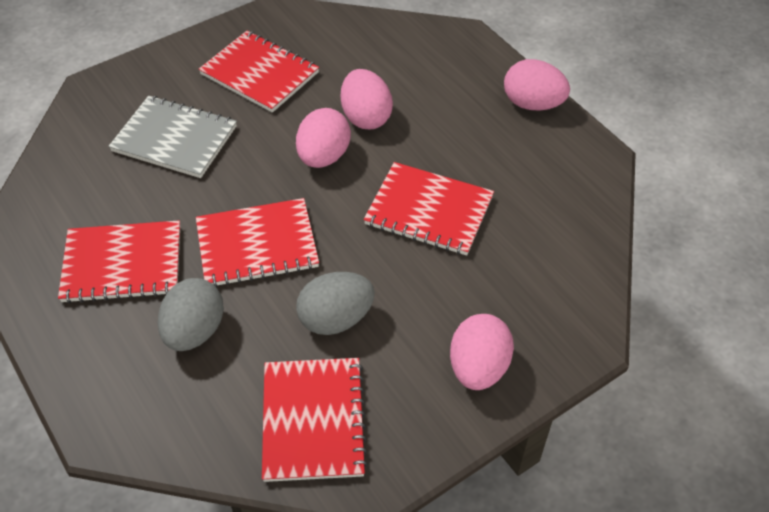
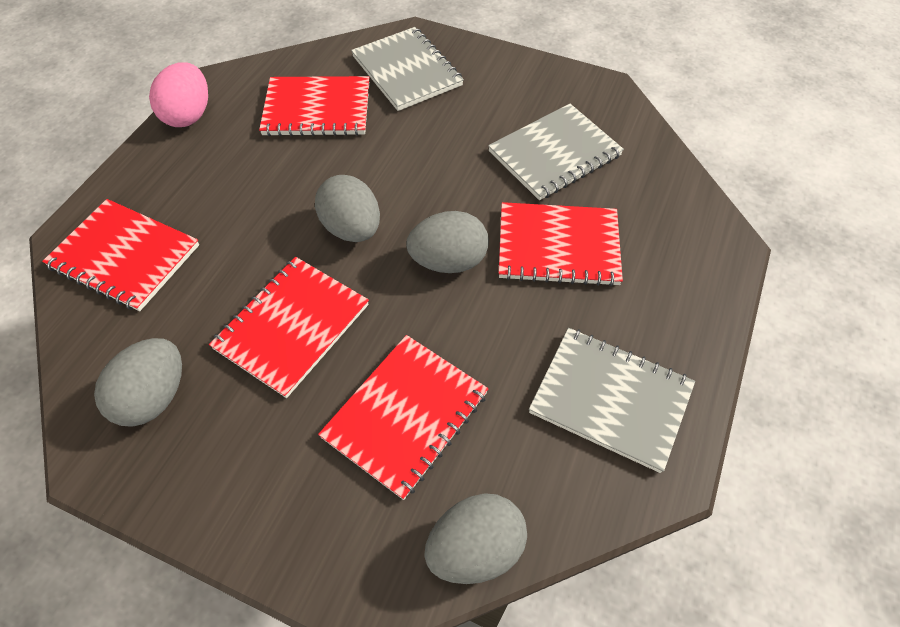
grey egg: [158,278,224,351] [296,272,375,335] = 2 -> [94,338,182,427] [315,175,380,242] [406,211,489,273] [424,493,527,584] = 4
grey notebook: [108,96,237,178] = 1 -> [351,27,464,111] [488,104,624,200] [529,328,695,473] = 3
pink egg: [296,108,351,168] [341,69,393,130] [450,314,514,390] [504,59,570,111] = 4 -> [149,62,208,127] = 1

